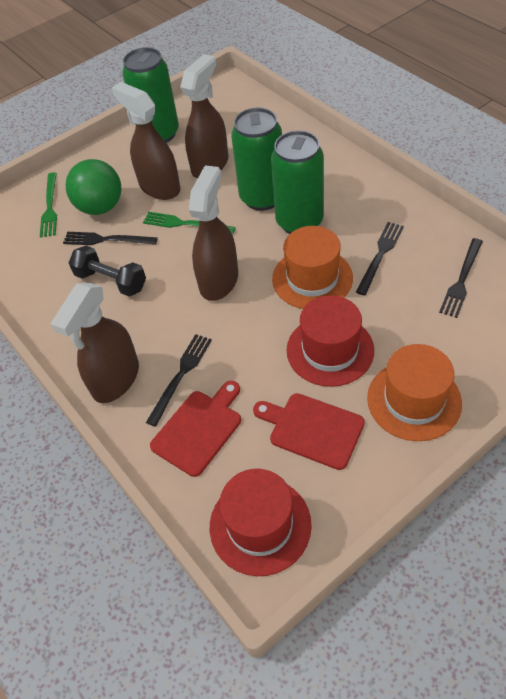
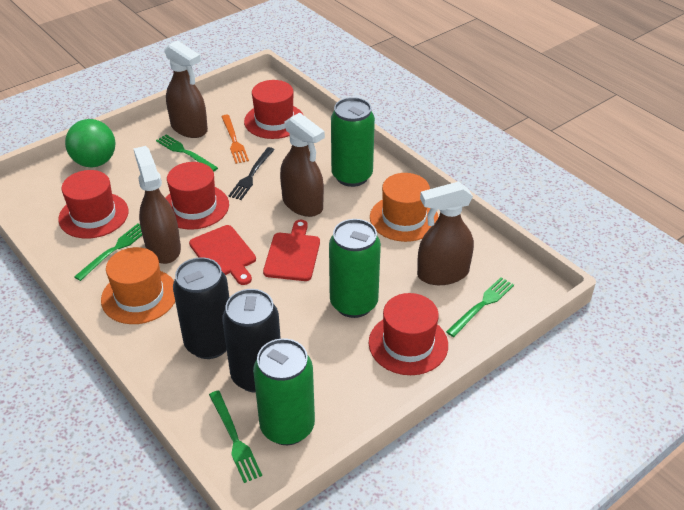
black can: none = 0 -> [173,257,229,359] [222,289,281,393] = 2
black dumbbell: [69,246,146,297] = 1 -> none = 0
black fork: [63,232,158,245] [146,334,212,427] [356,222,404,295] [439,238,483,318] = 4 -> [228,147,275,200] = 1
green fork: [40,172,57,237] [143,212,236,234] = 2 -> [74,223,142,281] [156,134,218,172] [209,390,262,483] [446,277,514,337] = 4
orange fork: none = 0 -> [221,115,249,164] = 1
red hat: [210,469,312,576] [287,295,374,387] = 2 -> [58,170,128,239] [165,162,229,230] [244,80,303,139] [369,293,448,375] = 4

